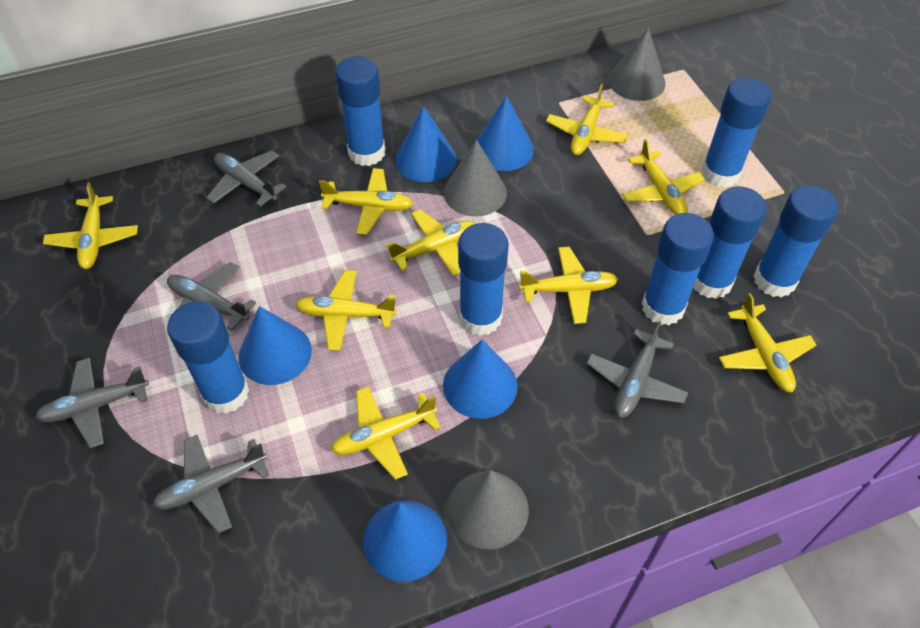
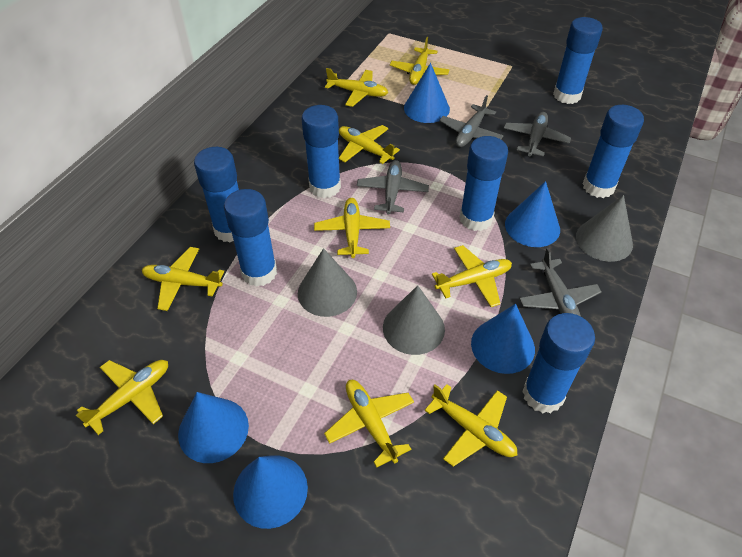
grey plane: [35,358,149,448] [153,435,269,534] [167,262,256,331] [206,150,286,207] [586,321,688,418] = 5 -> [357,160,429,215] [439,95,504,147] [504,112,571,156] [519,248,601,316] = 4

